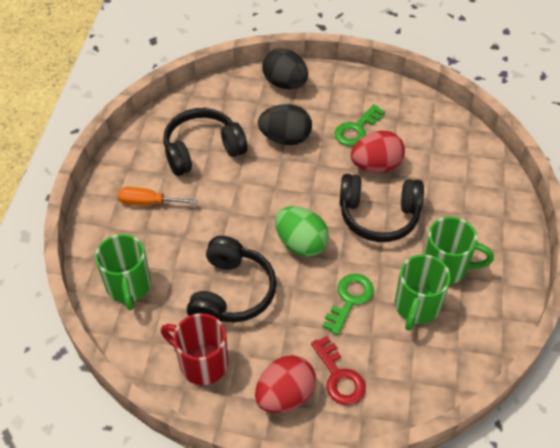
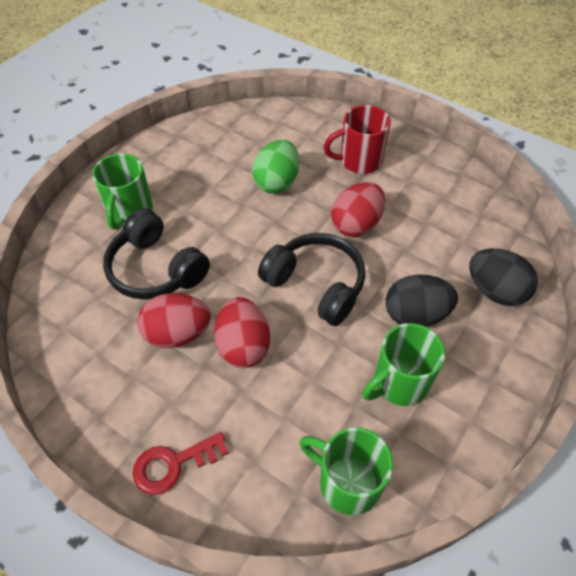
black headphones: [163,108,248,176] [187,236,277,322] [339,174,424,242] = 3 -> [103,208,210,300] [258,233,365,326] = 2
green key: [322,274,374,335] [334,104,385,146] = 2 -> none = 0
orange screwdriver: [118,187,198,206] = 1 -> none = 0
red egg: [255,355,316,413] [351,131,405,173] = 2 -> [137,293,211,348] [214,297,270,368] [331,182,385,237] = 3

